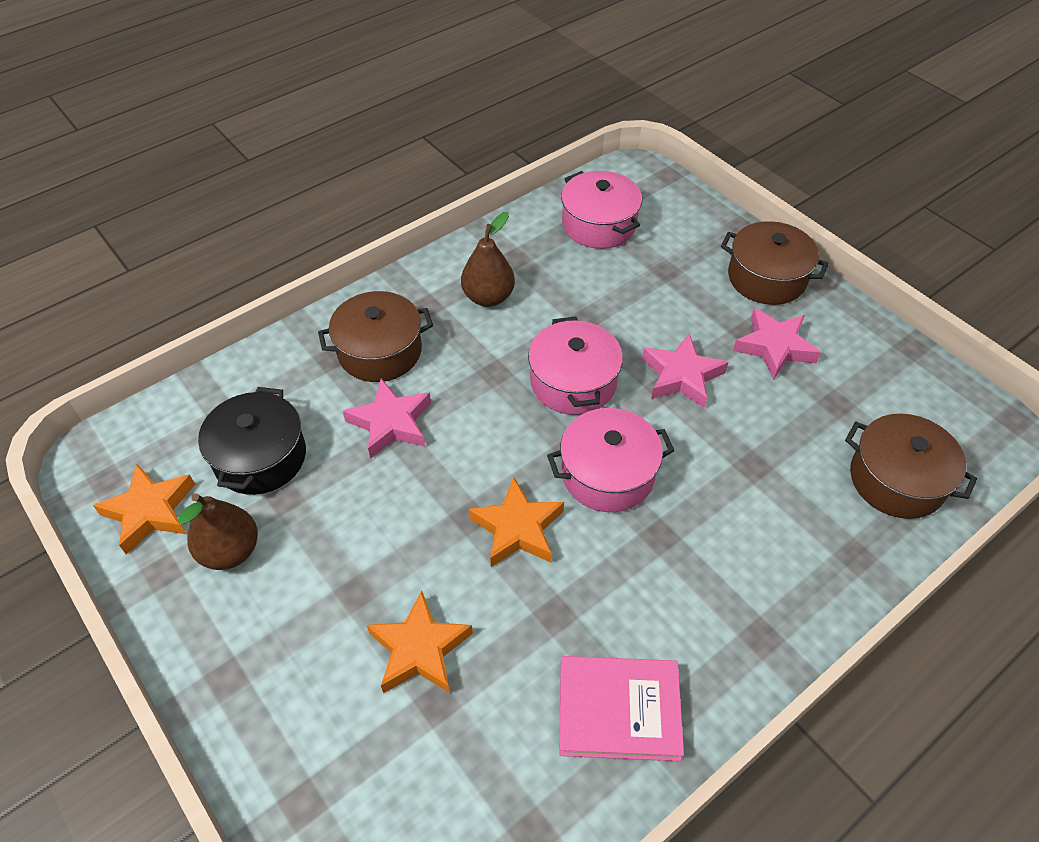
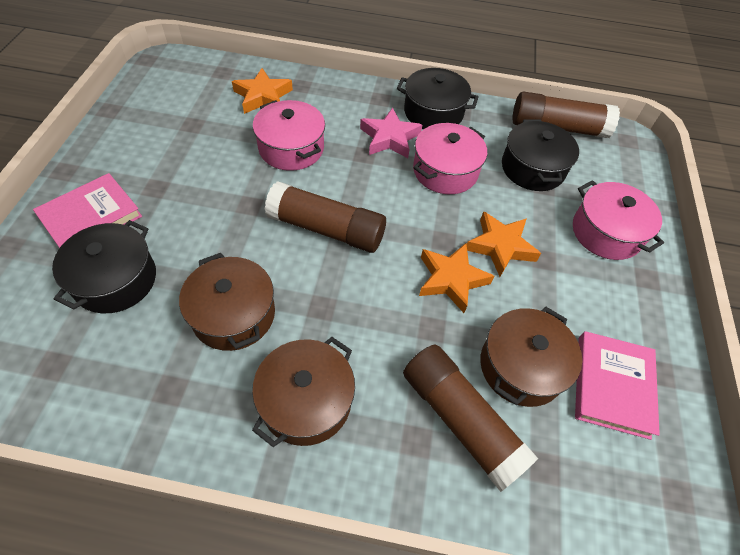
black pot: [198,387,306,495] = 1 -> [52,220,156,313] [397,68,478,130] [502,119,579,191] = 3
brown glue stick: none = 0 -> [265,181,386,253] [403,344,538,492] [512,91,620,138] = 3
brown pear: [178,493,258,570] [461,212,515,307] = 2 -> none = 0
pink book: [559,656,684,761] = 1 -> [33,173,142,248] [575,331,660,440] = 2
pink star: [343,379,431,459] [642,334,729,408] [733,308,821,380] = 3 -> [360,108,422,158] = 1

